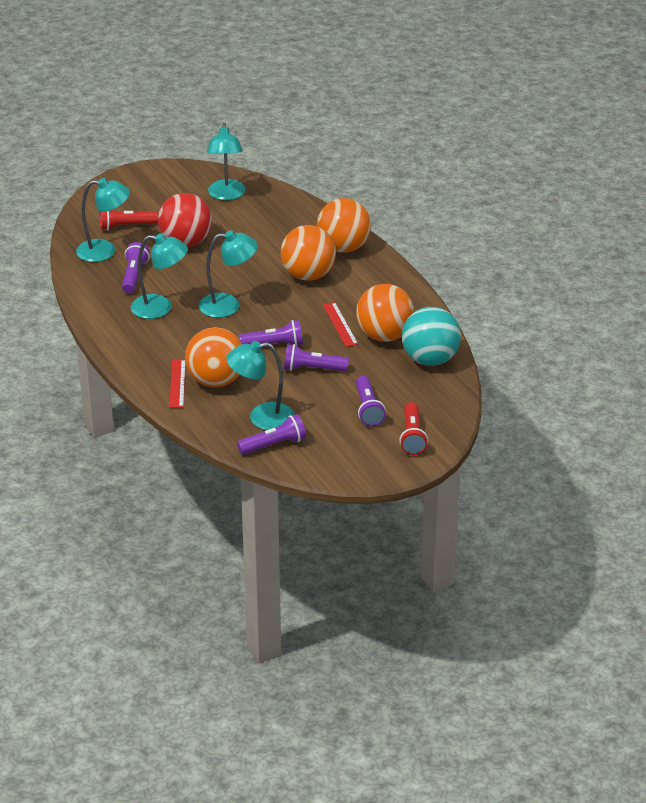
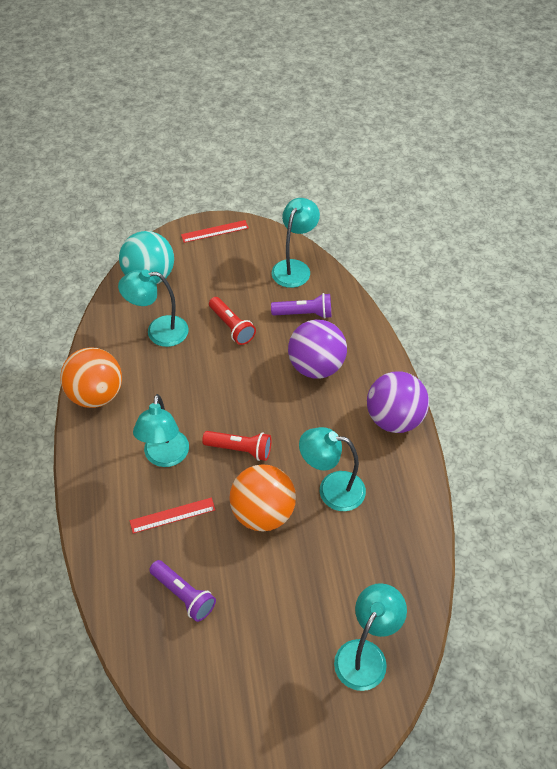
orange ball: [185,327,242,387] [280,225,336,281] [317,198,371,253] [356,284,414,342] = 4 -> [60,347,122,408] [229,464,296,531] = 2
purple ball: none = 0 -> [288,320,347,379] [367,371,429,433] = 2
purple flashlight: [122,242,150,293] [237,414,306,455] [239,320,303,346] [284,344,349,371] [356,376,386,427] = 5 -> [149,560,216,622] [271,293,331,319] = 2
red ball: [158,193,212,247] = 1 -> none = 0

